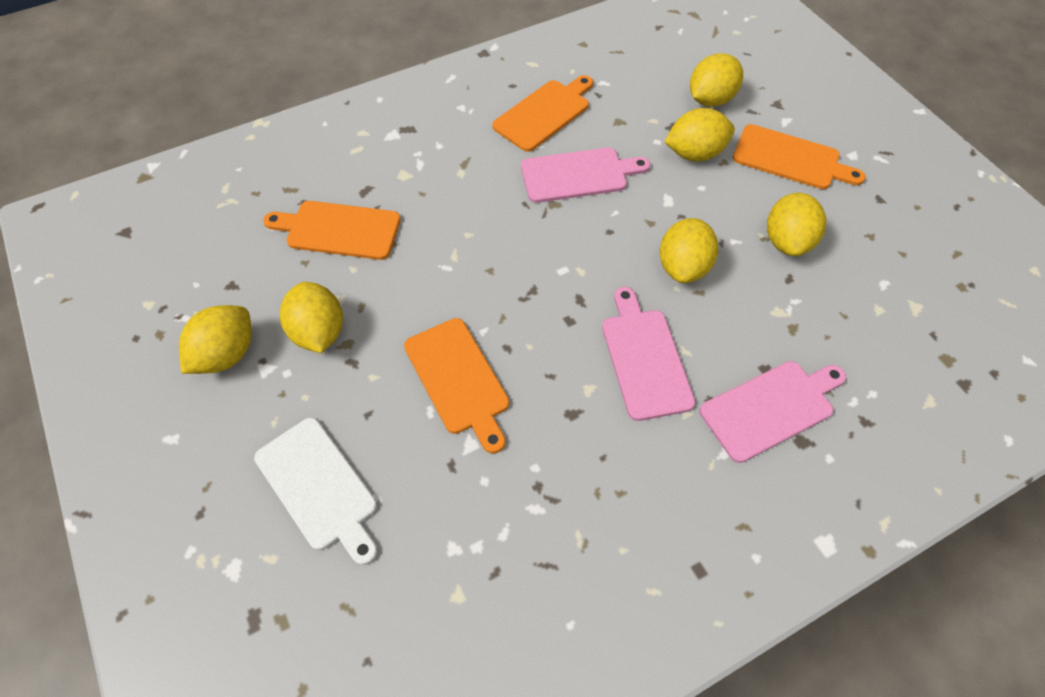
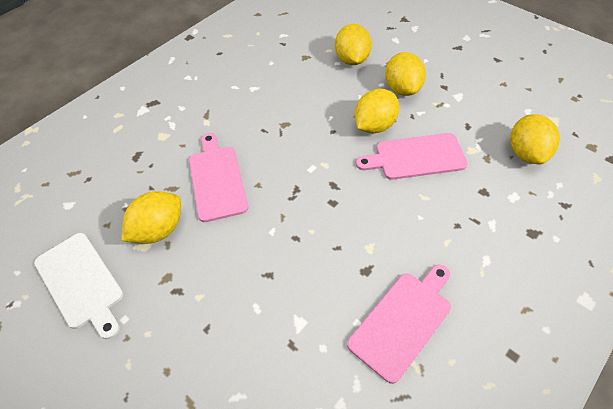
orange cutting board: [263,201,401,260] [404,318,509,454] [492,75,593,152] [733,124,865,189] = 4 -> none = 0
yellow lemon: [179,305,252,374] [280,282,343,353] [660,218,718,283] [664,108,735,161] [690,53,743,107] [767,193,826,256] = 6 -> [121,192,181,244] [335,24,372,65] [355,89,399,133] [385,52,426,96] [510,114,560,164] = 5

